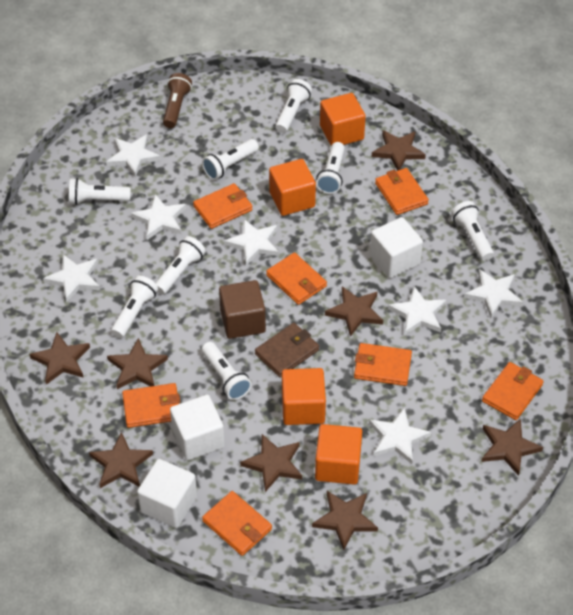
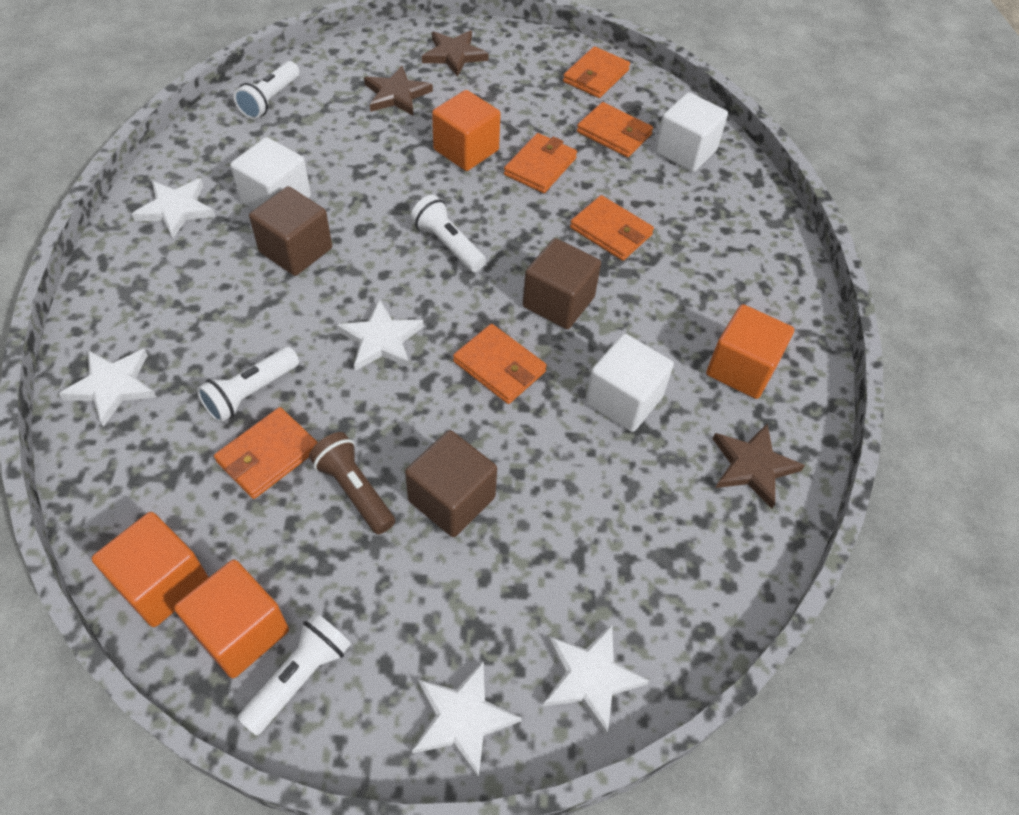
brown cube: [219,280,266,339] = 1 -> [249,186,332,276] [405,430,497,537] [523,238,601,329] = 3
brown star: [29,332,90,385] [89,432,153,488] [107,338,168,389] [240,434,302,492] [312,491,378,550] [325,287,383,337] [372,130,426,171] [481,419,543,476] = 8 -> [364,66,433,116] [422,30,489,77] [713,424,805,509] = 3
brown wallet: [255,323,319,377] = 1 -> none = 0
orange wallet: [122,383,180,428] [193,183,253,229] [202,491,272,556] [266,252,327,305] [354,343,412,386] [375,168,429,215] [482,362,544,420] = 7 -> [214,407,318,499] [453,324,547,404] [504,133,577,193] [563,46,630,98] [570,195,654,261] [577,102,653,157] = 6
white flashlight: [69,178,131,205] [111,276,158,338] [156,236,206,295] [202,139,259,180] [202,342,252,400] [275,79,312,133] [316,142,345,194] [451,201,494,261] = 8 -> [197,347,299,423] [234,61,299,119] [237,612,351,736] [410,195,486,272] = 4
white star: [43,254,100,303] [106,135,161,177] [131,194,186,240] [224,219,279,266] [369,407,431,464] [388,286,446,336] [464,269,523,318] = 7 -> [59,349,157,426] [132,178,216,239] [337,299,424,371] [412,661,522,779] [543,624,649,735] = 5

